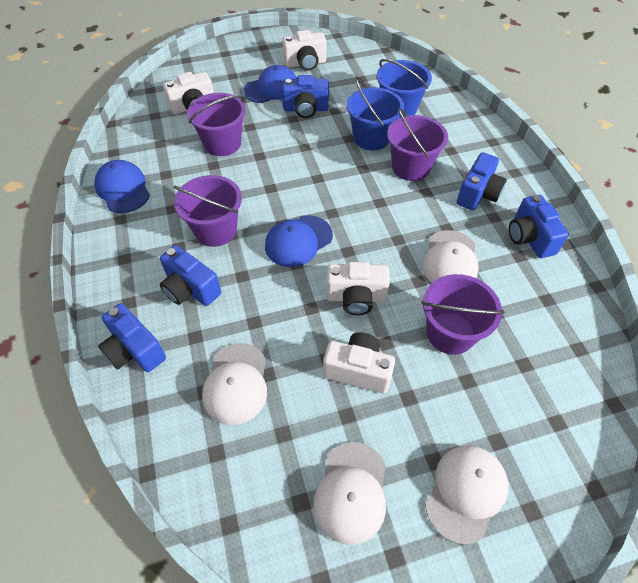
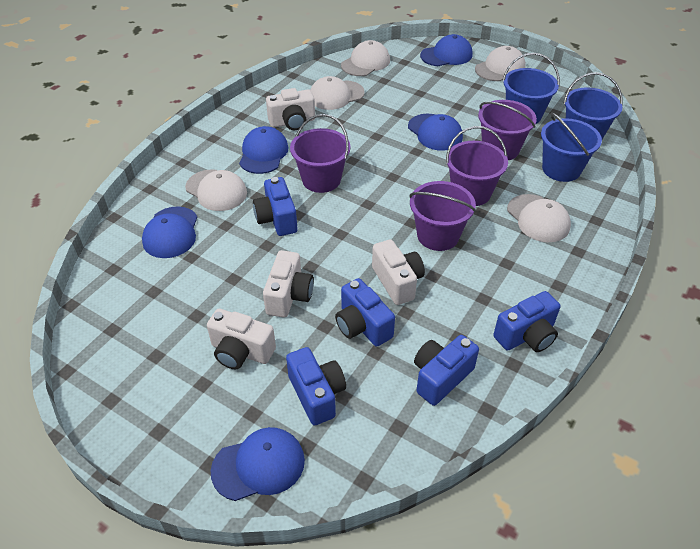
blue bucket: [346,79,404,150] [377,59,432,118] = 2 -> [502,53,560,124] [541,113,602,182] [563,72,623,139] = 3
blue cap: [94,160,150,213] [243,65,297,103] [265,215,333,267] = 3 -> [142,206,197,258] [211,427,305,501] [239,126,289,174] [408,114,463,151] [420,34,473,66] = 5
white cap: [202,343,267,425] [313,442,386,545] [422,230,479,283] [425,445,509,545] = 4 -> [185,169,247,211] [310,76,365,110] [341,40,390,76] [475,46,526,81] [507,194,571,242] = 5

